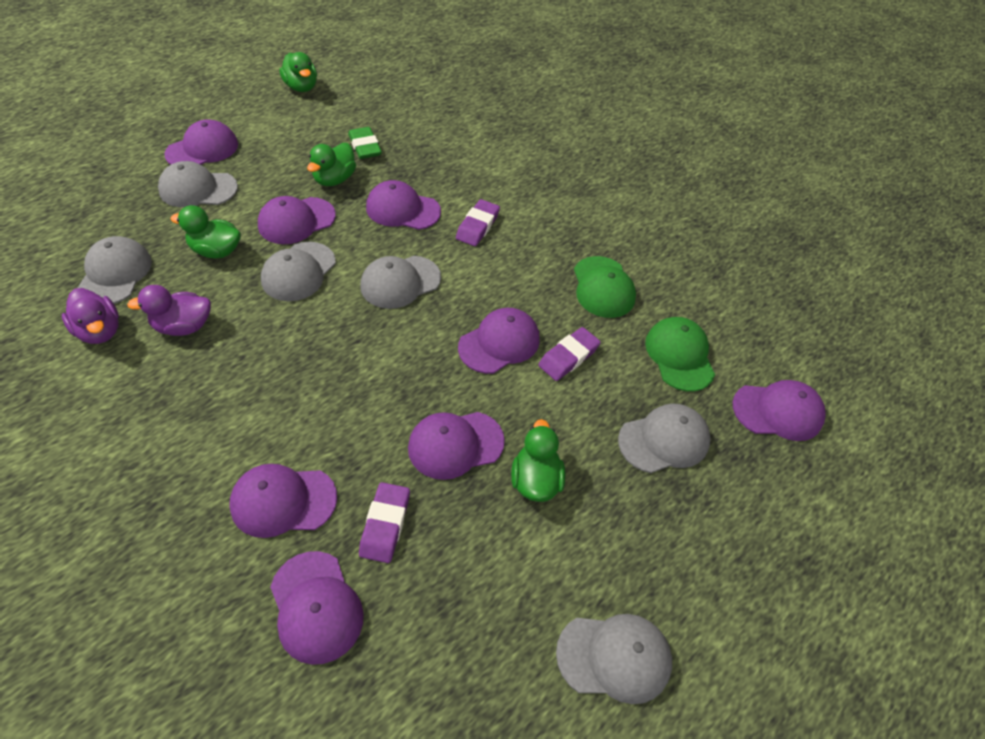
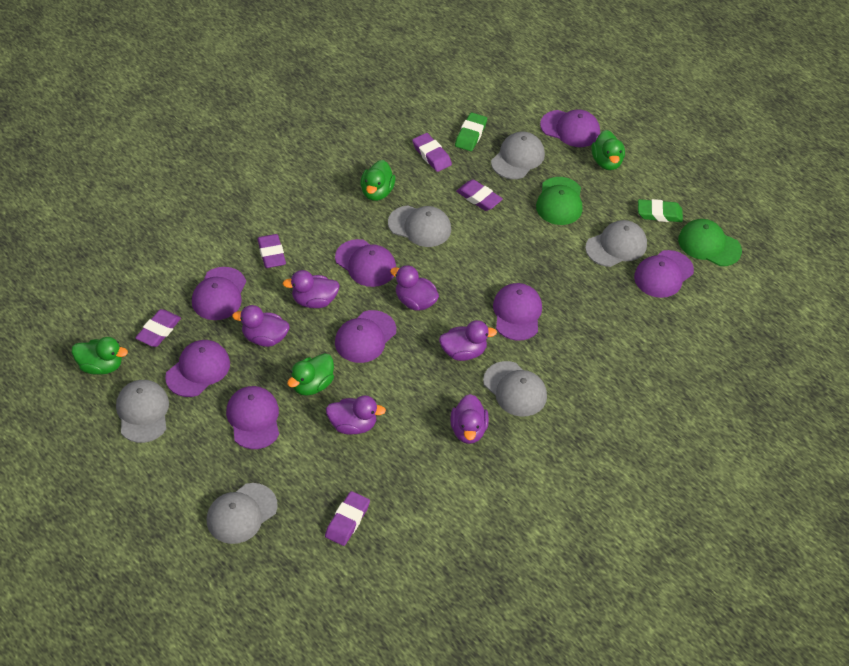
green eraser: [348,127,382,159] = 1 -> [455,112,487,151] [638,199,683,222] = 2
purple duck: [62,288,119,344] [127,285,211,336] = 2 -> [232,305,290,347] [283,270,340,308] [326,395,386,435] [390,265,439,311] [439,320,497,361] [450,394,489,444] = 6
purple eraser: [359,482,410,563] [456,199,500,246] [538,327,601,381] = 3 -> [135,309,181,347] [257,234,286,268] [325,491,370,546] [412,133,452,172] [456,179,503,211] = 5

